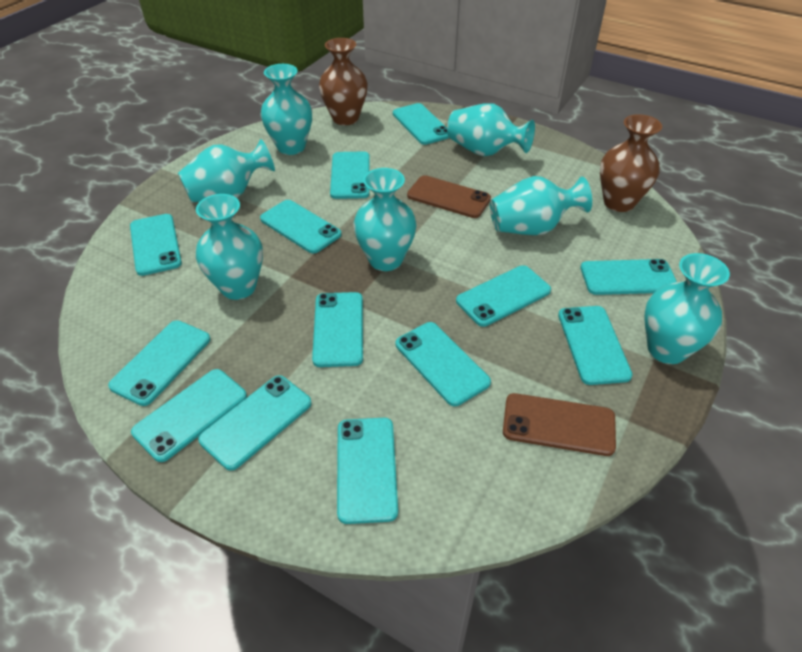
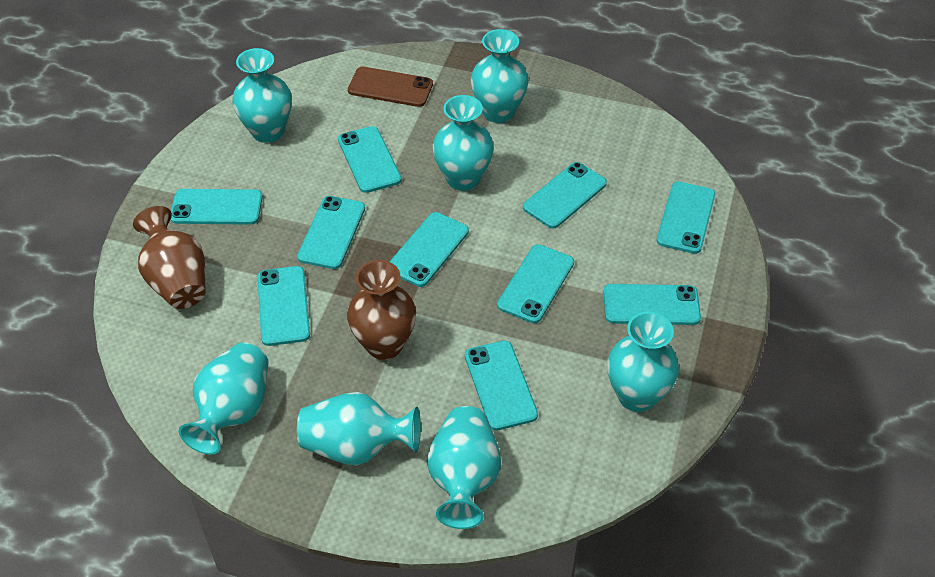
brown phone: [407,175,491,218] [503,393,616,456] = 2 -> [348,67,433,107] = 1
turquoise phone: [108,320,210,406] [130,214,182,276] [131,369,247,462] [198,375,312,471] [260,200,341,253] [312,292,363,367] [330,152,370,199] [337,418,398,524] [393,103,449,145] [396,322,491,406] [456,265,551,327] [558,306,633,385] [581,259,677,295] = 13 -> [171,189,263,225] [257,266,310,346] [297,196,365,269] [338,126,402,193] [389,212,469,287] [465,341,538,430] [497,244,574,323] [523,162,607,229] [604,284,701,325] [657,181,715,254] = 10

